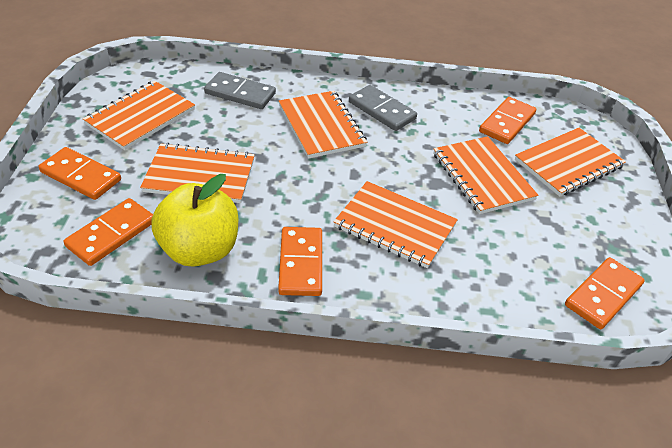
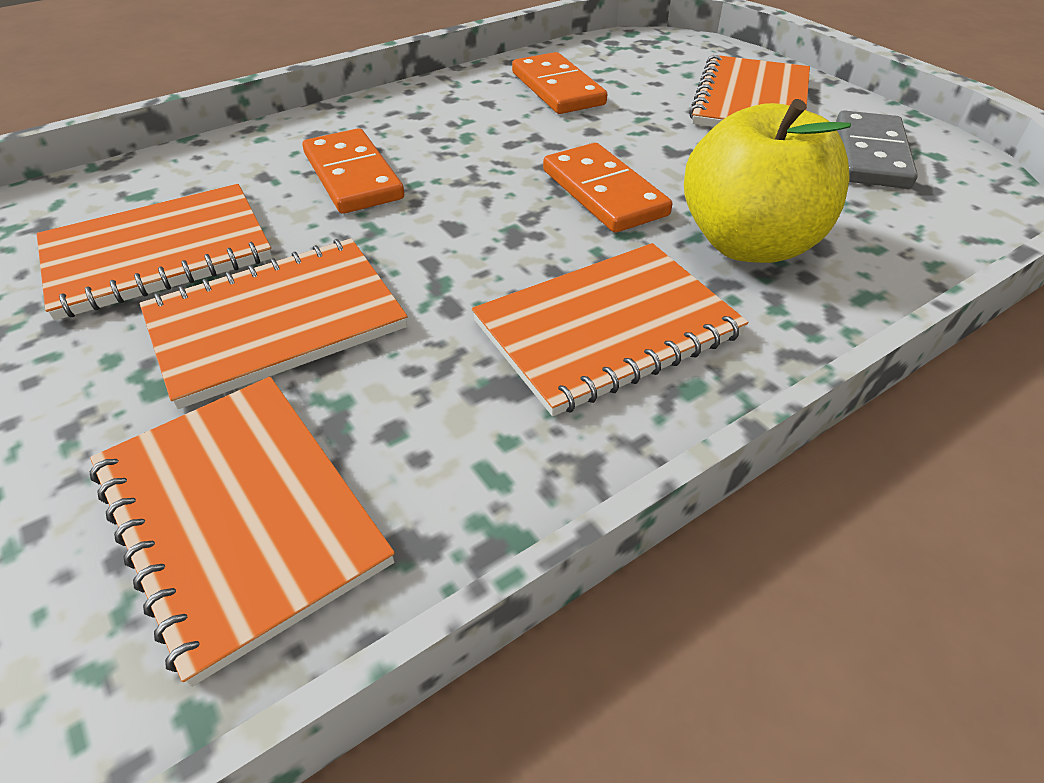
grey domino: [204,72,276,109] [349,85,417,131] = 2 -> [836,110,918,189] = 1
orange domino: [39,147,121,200] [64,198,153,266] [278,227,322,296] [479,97,536,144] [565,257,645,329] = 5 -> [302,128,404,214] [512,52,607,114] [543,143,672,233] = 3
orange notebook: [83,81,195,150] [140,143,255,203] [279,91,367,159] [334,181,458,268] [433,136,538,214] [515,128,626,197] = 6 -> [37,184,273,320] [90,377,395,687] [140,238,408,409] [472,243,748,416] [689,55,810,127] = 5

